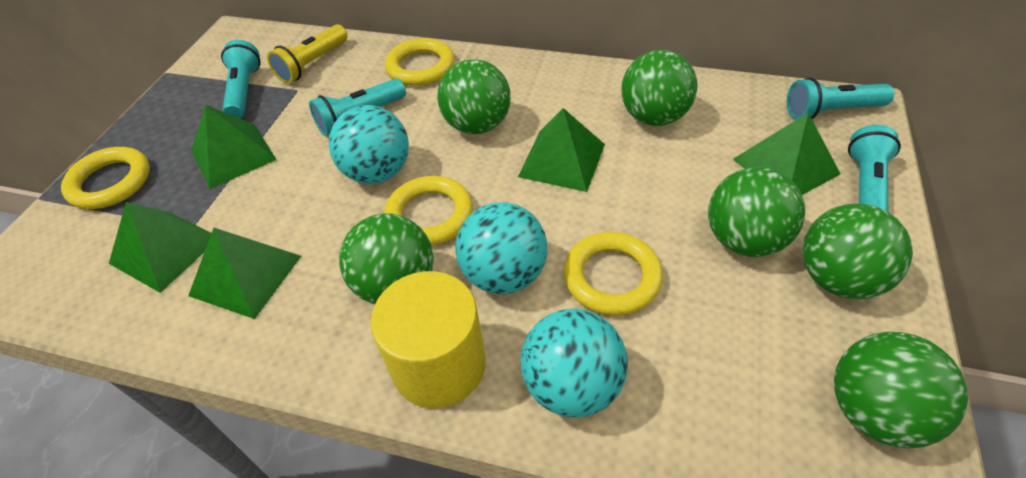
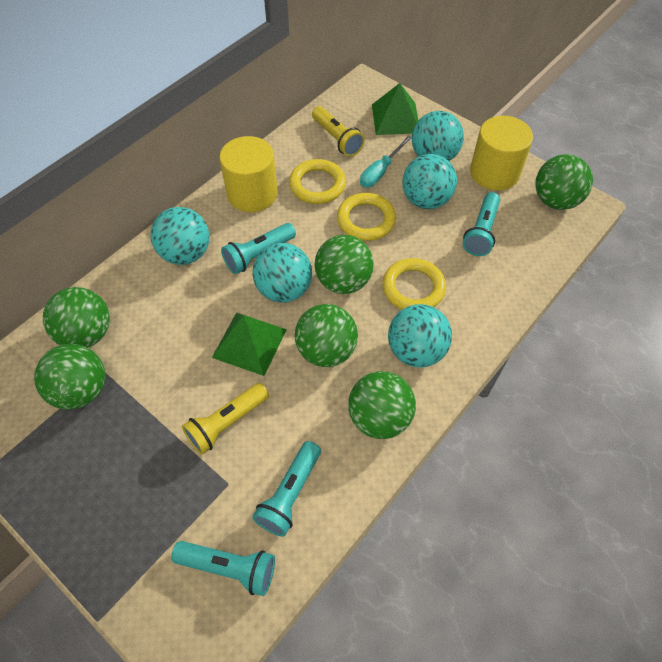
green pyramid: [109,202,211,293] [188,228,301,319] [191,105,276,189] [518,108,605,192] [733,113,840,195] = 5 -> [212,313,287,376] [372,83,419,135] = 2
turquoise ball: [329,105,409,184] [456,202,547,294] [520,309,628,417] = 3 -> [151,207,209,265] [252,243,312,303] [388,304,452,367] [402,154,457,209] [412,111,464,161] = 5
turquoise screwdriver: none = 0 -> [360,135,412,188] = 1
yellow cylinder: [371,271,486,408] = 1 -> [219,136,278,212] [470,116,533,191] = 2
yellow flashlight: [267,24,348,83] = 1 -> [182,383,269,455] [312,106,365,157] = 2
yellow ring: [61,147,150,209] [384,176,473,246] [385,38,455,86] [563,232,663,315] = 4 -> [289,159,346,204] [337,193,396,241] [382,258,446,310] = 3

